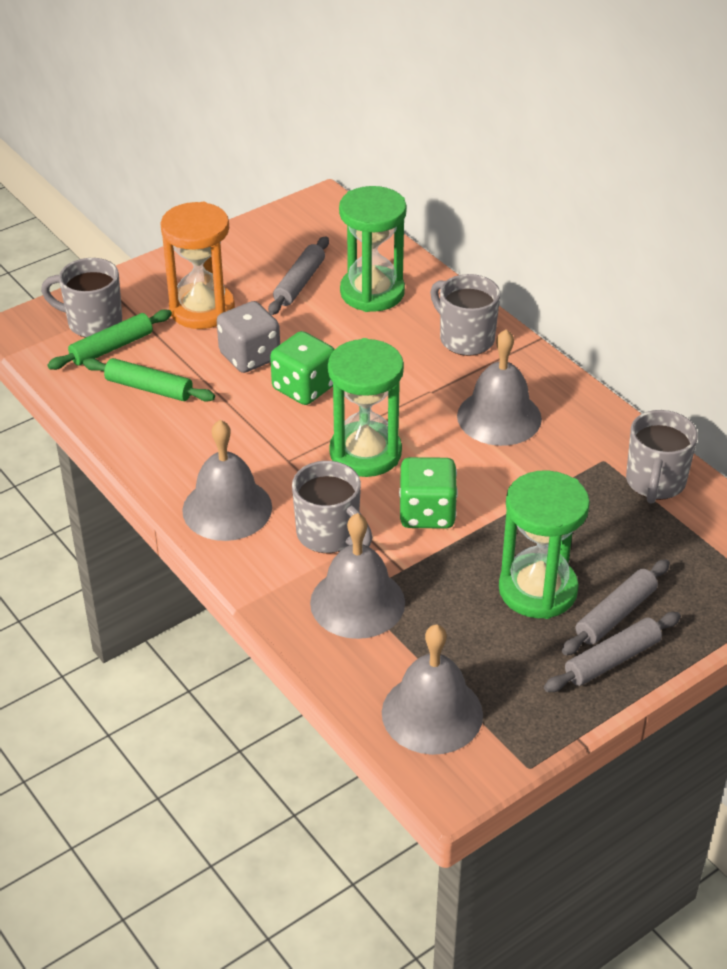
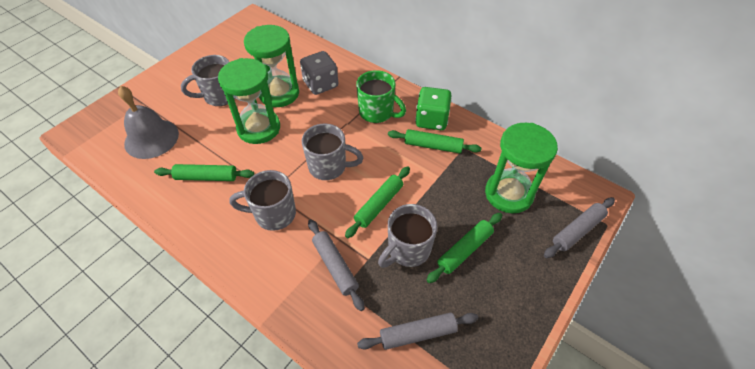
green dice: [270,331,335,405] [399,457,458,529] = 2 -> [415,87,452,130] = 1
green mug: none = 0 -> [356,70,406,123] = 1
green rolling pin: [48,309,172,370] [83,358,215,402] = 2 -> [154,164,254,181] [345,167,410,238] [388,129,482,154] [427,213,502,283] = 4
grey bell: [182,420,272,541] [310,513,405,639] [382,624,483,755] [457,329,542,446] = 4 -> [118,86,179,159] = 1
orange hourglass: [160,202,235,329] = 1 -> none = 0

